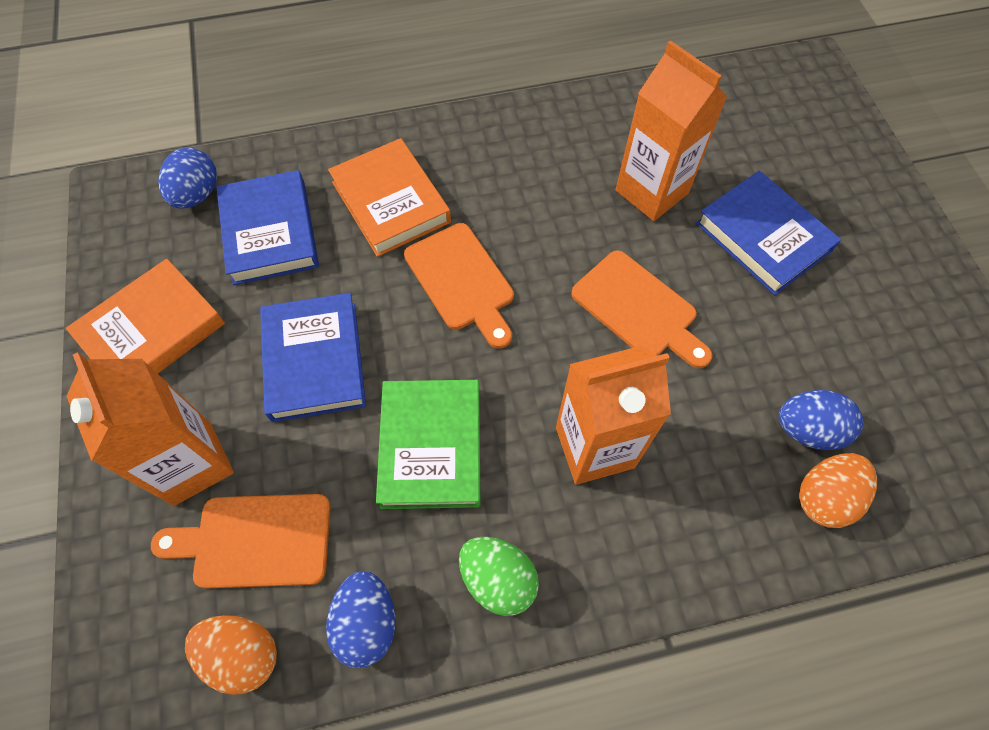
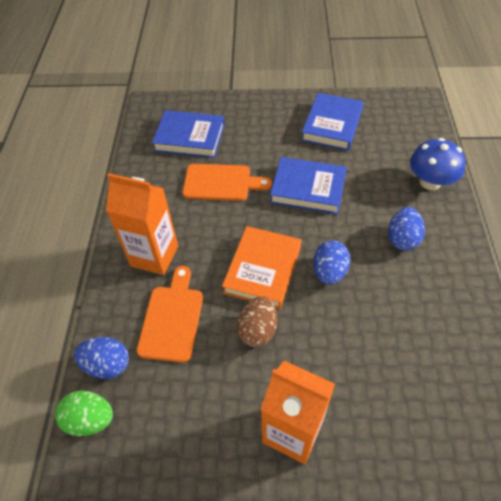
blue mushroom: none = 0 -> [410,138,466,190] = 1
brown egg: none = 0 -> [237,296,277,347] = 1
green book: [376,380,480,509] = 1 -> none = 0
orange book: [66,259,225,373] [328,138,451,257] = 2 -> [222,226,301,309] = 1
orange carton: [67,352,234,506] [556,346,671,485] [616,40,728,221] = 3 -> [106,173,178,275] [260,361,335,464] = 2
orange cutting board: [151,494,331,589] [404,223,514,349] [571,250,712,369] = 3 -> [137,266,203,362] [183,164,272,201] = 2
orange egg: [185,615,277,695] [799,453,877,528] = 2 -> none = 0

